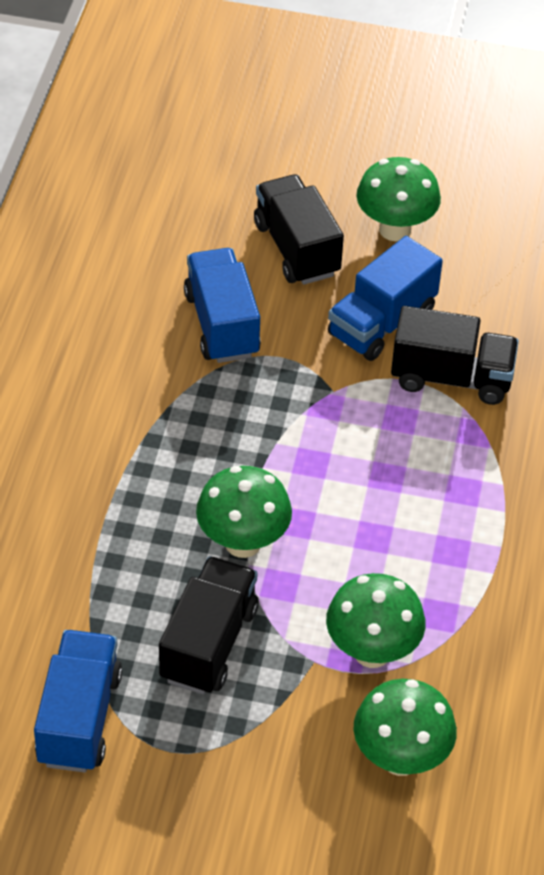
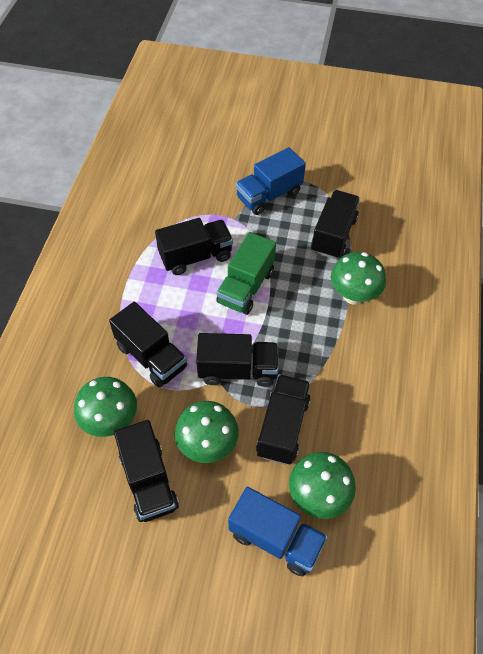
black truck: [159,556,259,695] [254,174,344,285] [391,306,519,405] = 3 -> [109,302,187,388] [114,420,179,522] [155,218,233,275] [196,333,278,387] [256,374,311,465] [311,190,360,259] = 6
blue truck: [34,630,122,773] [184,248,261,363] [328,236,443,361] = 3 -> [228,487,328,576] [236,147,306,215] = 2
green truck: none = 0 -> [216,232,276,315] = 1

